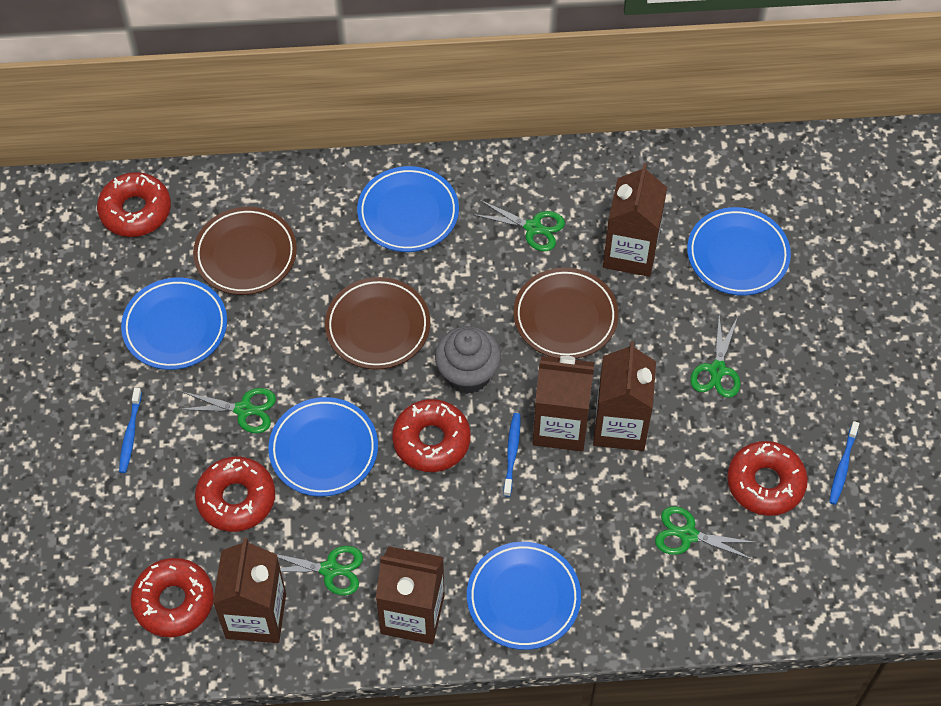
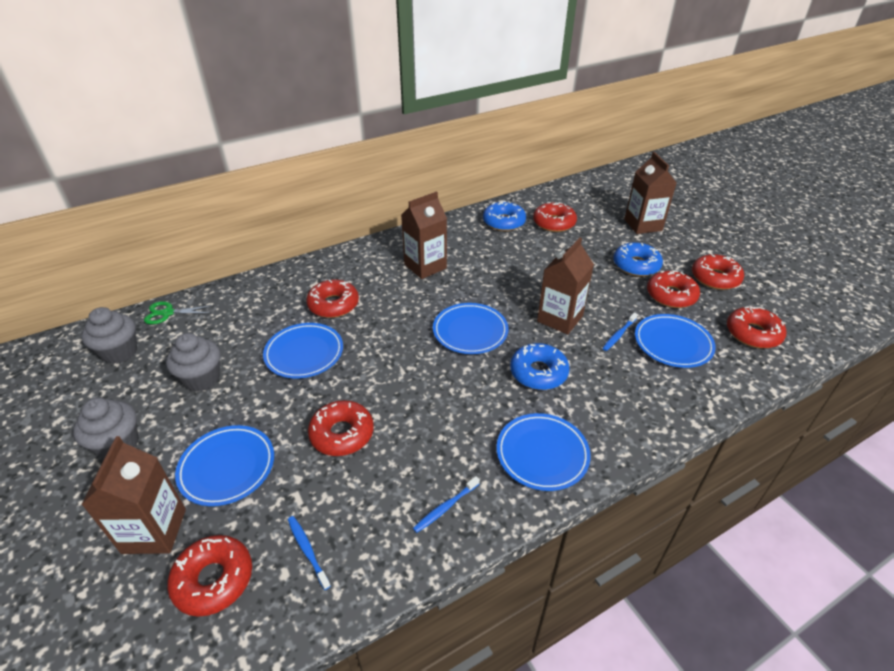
blue donut: none = 0 -> [483,201,526,231] [510,343,570,390] [613,242,663,276] = 3
brown carton: [213,538,286,643] [376,546,445,644] [533,355,594,451] [593,341,656,451] [603,163,667,277] = 5 -> [81,436,186,554] [401,191,447,279] [537,238,594,334] [624,152,677,234] = 4
brown plate: [193,207,297,295] [325,277,430,369] [513,268,619,359] = 3 -> none = 0
green scissors: [177,388,276,433] [276,546,363,595] [472,200,565,251] [655,506,758,560] [690,315,741,398] = 5 -> [144,301,214,324] = 1
grey cupcake: [435,326,501,394] = 1 -> [73,398,138,459] [81,307,137,364] [166,333,220,392] = 3
red donut: [97,172,171,237] [130,558,214,637] [195,457,275,532] [392,399,471,472] [727,441,808,516] = 5 -> [167,535,252,617] [306,280,359,318] [308,400,374,456] [533,202,577,232] [647,270,700,308] [692,254,744,290] [727,307,786,348] = 7

